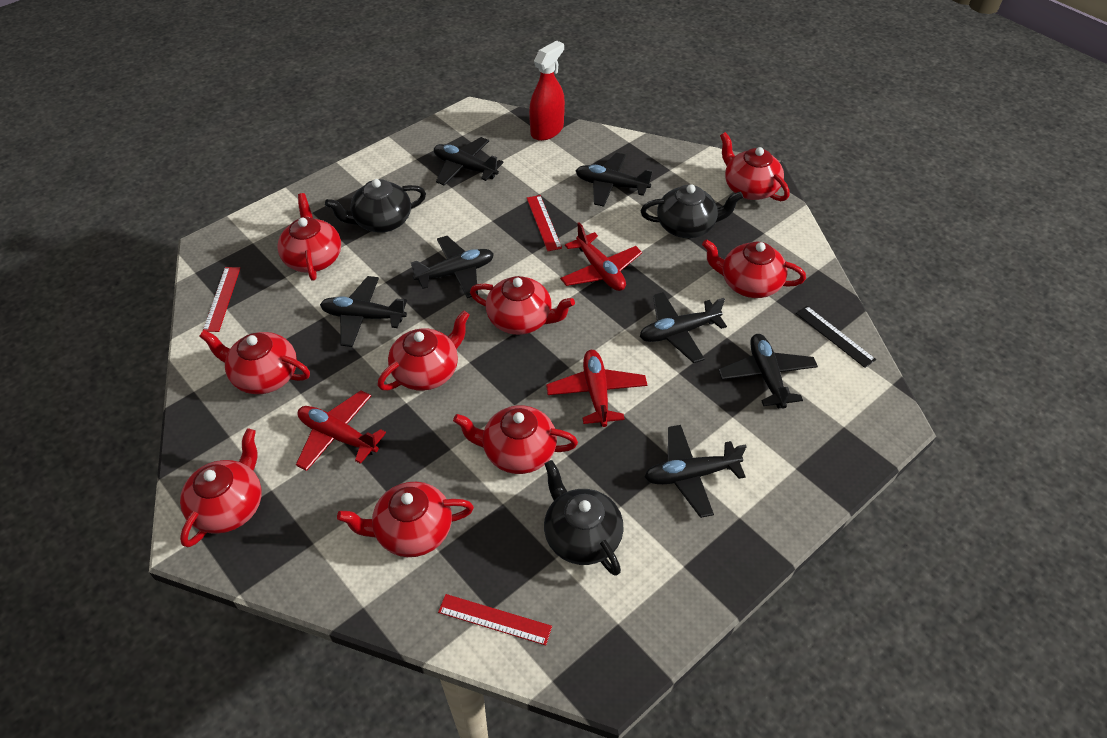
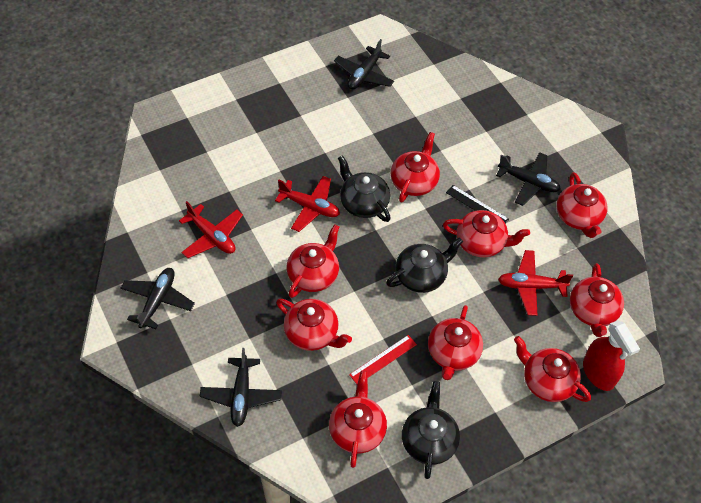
black plane: [320,276,407,347] [411,236,494,298] [434,137,504,186] [576,153,653,207] [640,292,727,363] [645,425,747,518] [719,334,818,409] = 7 -> [120,268,195,329] [200,348,282,427] [334,39,394,90] [496,152,561,206] = 4
red ruler: [203,267,240,332] [438,594,552,645] [527,195,562,251] = 3 -> [349,335,417,384] = 1

